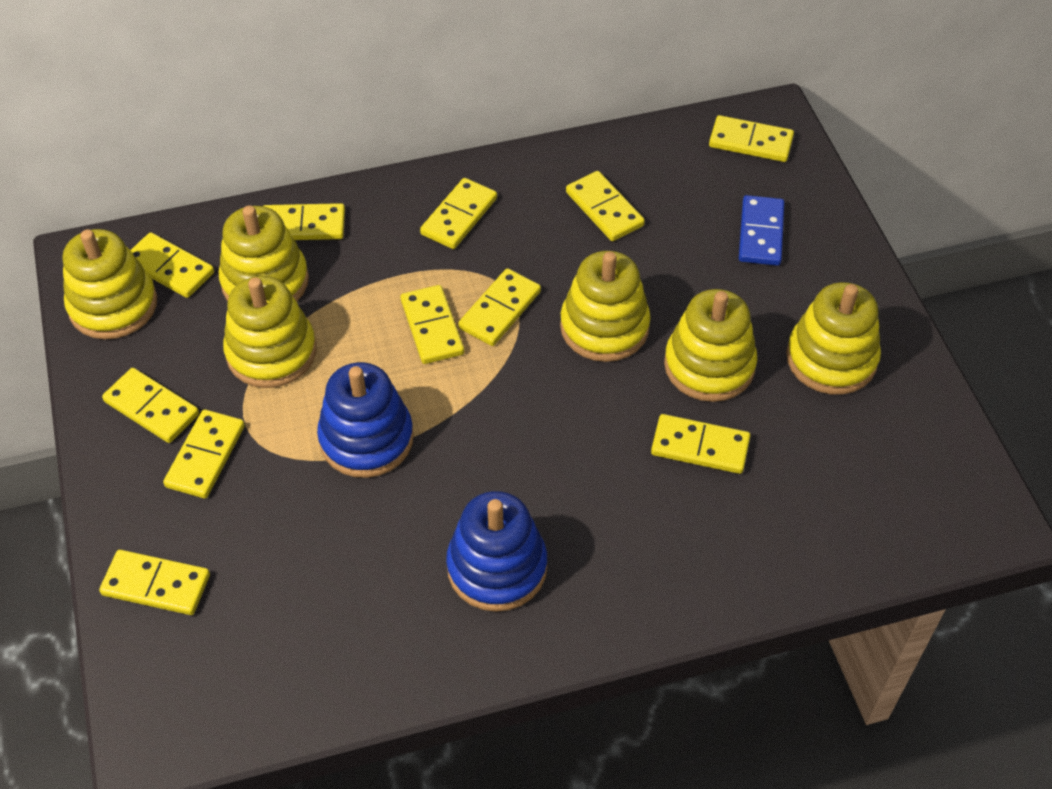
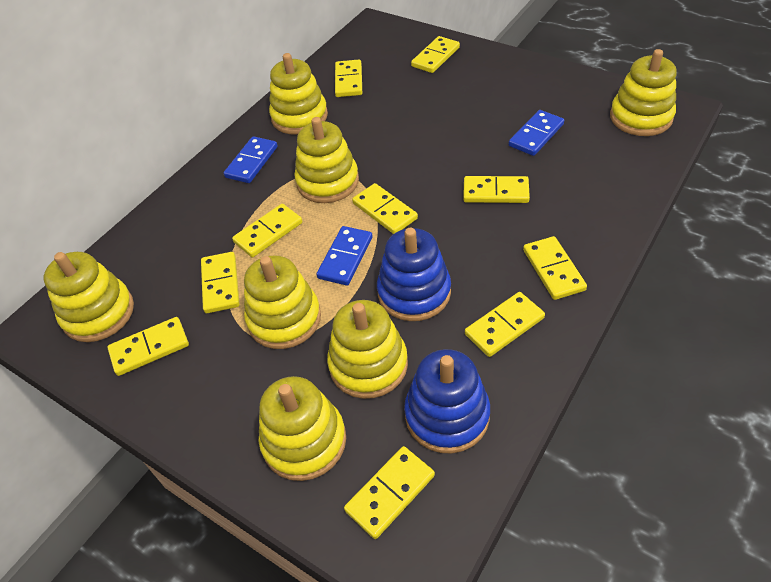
blue domino: [739,195,784,266] = 1 -> [224,136,278,183] [317,226,373,286] [509,110,564,156] = 3
yellow domino: [99,550,210,615] [102,368,199,443] [130,232,214,298] [163,409,245,499] [263,203,345,240] [400,285,464,364] [420,178,497,249] [458,268,541,346] [566,171,645,241] [651,414,750,474] [709,115,794,162] = 11 -> [107,317,189,376] [201,252,239,313] [232,204,302,258] [335,60,362,97] [344,446,435,539] [352,183,418,234] [411,36,460,73] [463,176,530,203] [465,292,545,357] [523,236,587,300] = 10
yellow stacking toy: [63,229,157,339] [219,205,309,302] [223,276,316,388] [560,251,651,362] [664,289,757,402] [786,282,881,395] = 6 -> [44,252,134,342] [244,255,321,349] [258,376,346,481] [269,53,328,134] [294,117,359,203] [327,300,408,399] [610,49,677,136] = 7

